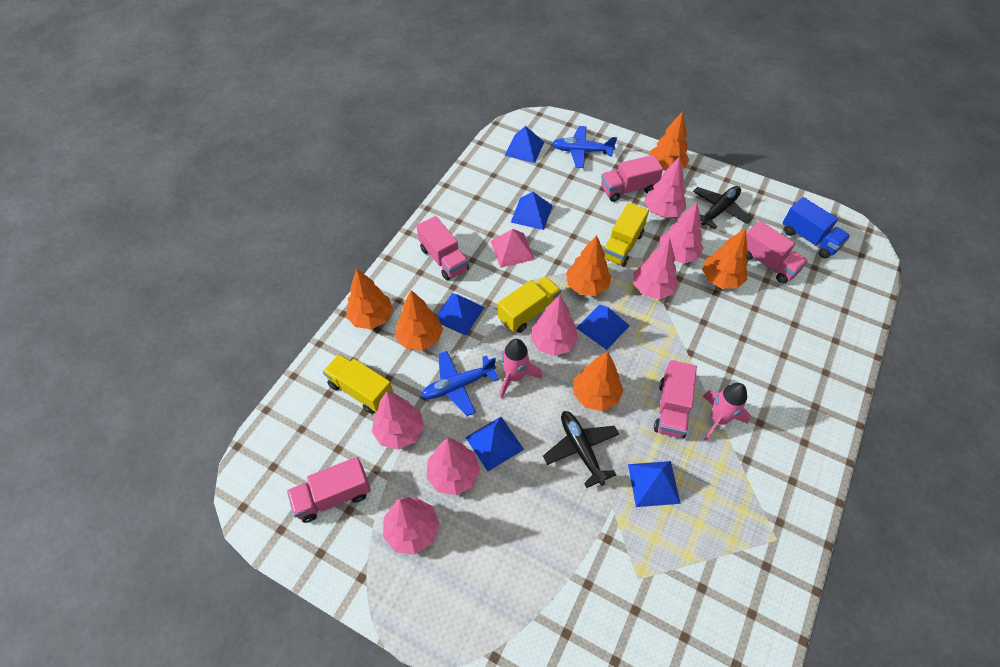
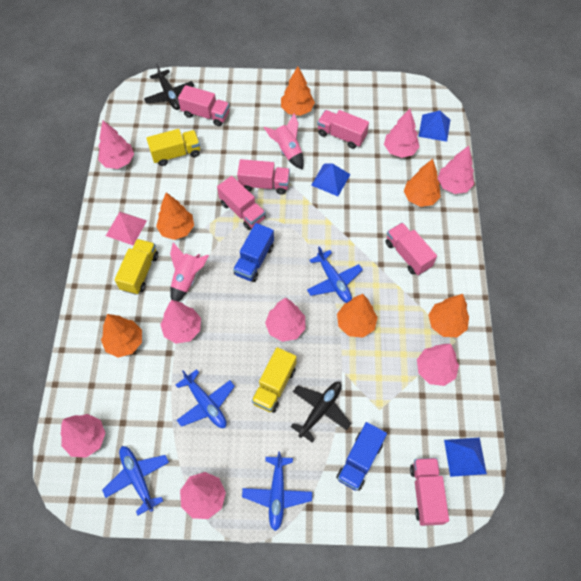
blue plane: [421,351,499,416] [552,126,617,168] = 2 -> [102,446,169,516] [176,369,235,428] [242,451,312,531] [307,246,363,303] = 4
blue pyramid: [436,293,484,336] [465,417,524,471] [504,126,544,163] [511,192,553,230] [577,305,630,350] [628,461,681,507] = 6 -> [311,163,351,196] [418,111,450,142] [444,438,487,477] = 3
blue truck: [783,197,850,258] = 1 -> [233,223,274,282] [336,422,387,491] = 2
pink tree: [372,391,424,450] [383,497,439,555] [426,438,480,495] [530,295,579,356] [633,238,679,299] [644,157,686,218] [660,202,704,263] = 7 -> [60,414,106,458] [98,121,134,169] [160,300,201,344] [180,472,226,519] [265,298,306,342] [384,109,419,158] [417,344,459,386] [437,146,474,194] = 8
pink truck: [287,457,371,523] [417,216,469,281] [601,155,663,202] [654,360,697,438] [746,221,808,284] = 5 -> [178,85,229,126] [217,176,266,230] [237,159,290,195] [317,110,369,149] [386,223,437,275] [410,458,449,526] = 6

